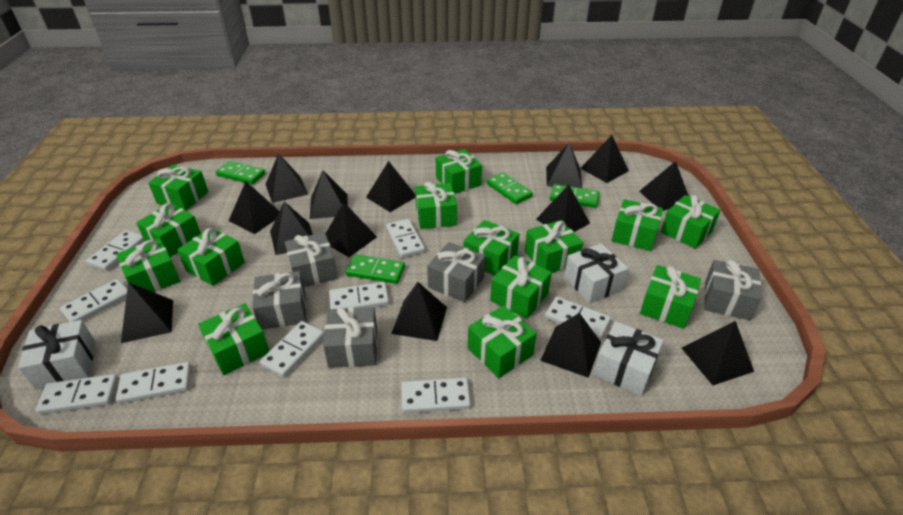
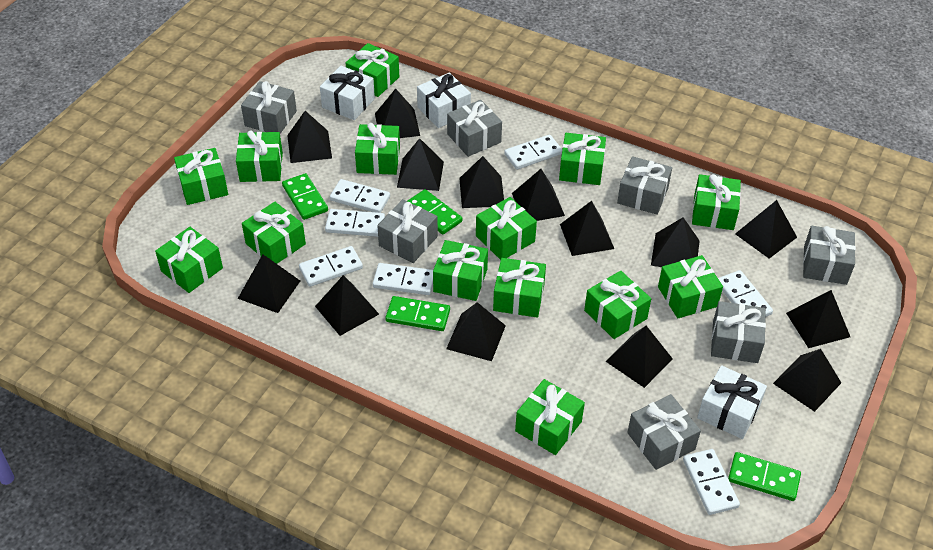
grey gift: [253,271,306,330] [285,232,338,287] [323,307,377,368] [427,242,486,302] [704,260,761,320] = 5 -> [241,81,297,134] [377,199,438,263] [447,100,502,157] [617,156,672,215] [627,394,701,470] [711,301,766,363] [803,226,856,285] = 7
white domino: [36,374,118,415] [60,279,127,322] [86,230,145,271] [116,362,191,404] [260,321,325,377] [329,282,389,309] [386,219,425,258] [401,378,471,413] [545,296,611,340] = 9 -> [299,246,363,287] [325,209,385,237] [330,179,390,213] [373,263,433,295] [504,135,562,170] [683,449,740,515] [718,270,773,317] = 7

